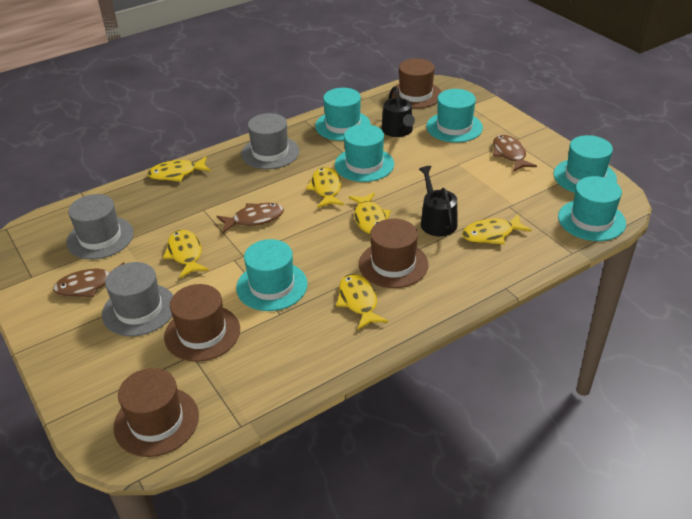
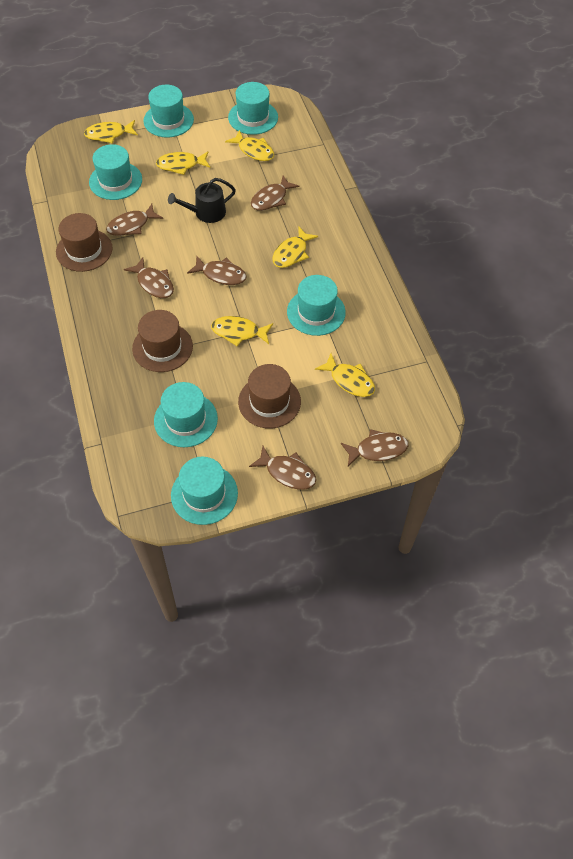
black watering can: [381,87,415,137] [419,166,457,236] = 2 -> [168,178,236,223] = 1
brown fish: [53,262,125,298] [217,203,284,233] [493,135,537,172] = 3 -> [106,204,163,236] [124,257,174,298] [187,256,246,285] [249,446,316,490] [251,175,299,211] [341,429,408,467] = 6
brown hat: [113,368,199,457] [164,284,240,362] [359,219,428,288] [389,59,441,109] = 4 -> [56,213,112,272] [132,310,193,372] [238,364,301,428] = 3
grey hat: [66,194,134,259] [102,262,174,336] [241,113,299,169] = 3 -> none = 0

